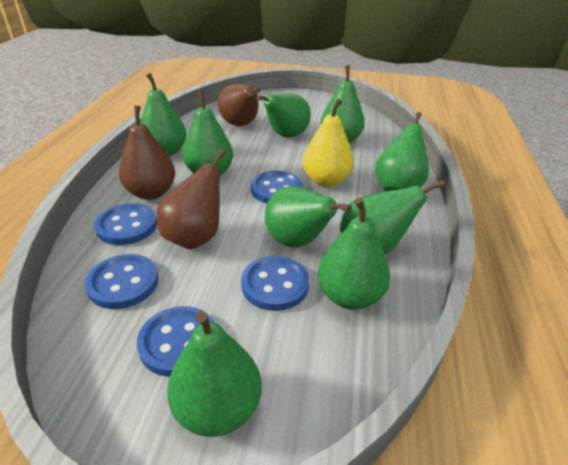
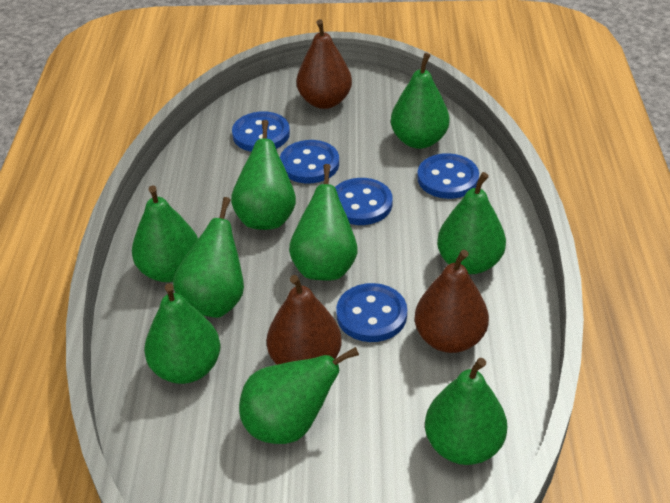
yellow pear: [303,99,354,187] = 1 -> none = 0

